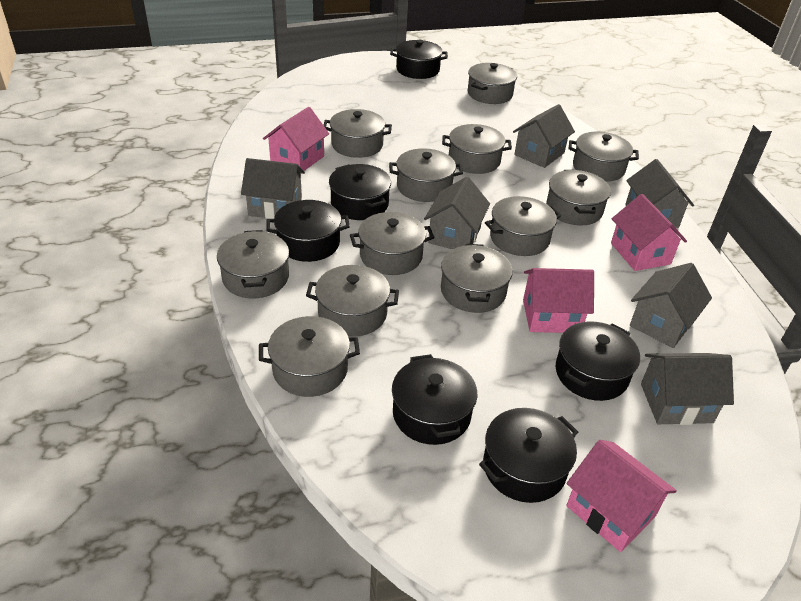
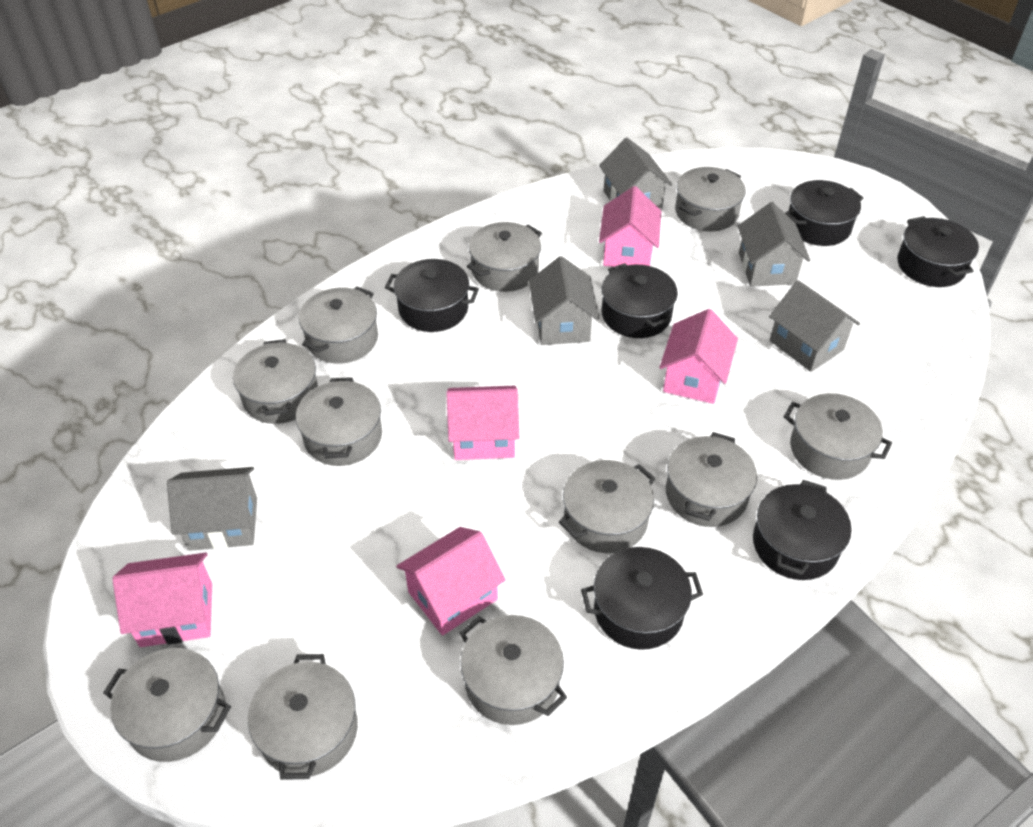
grey house: [241,158,305,219] [424,177,490,249] [513,104,575,168] [625,159,694,228] [630,263,712,348] [641,353,734,425] = 6 -> [167,467,257,551] [529,256,599,345] [599,138,672,210] [737,202,810,287] [769,280,860,372] = 5
grey pot: [217,230,289,298] [259,316,360,397] [306,265,399,337] [324,109,392,158] [350,212,434,275] [389,148,463,202] [441,244,513,313] [442,124,512,174] [468,63,517,104] [485,196,562,256] [546,170,611,225] [569,132,639,181] = 12 -> [103,648,231,762] [233,339,318,424] [248,654,358,780] [296,377,382,466] [299,286,378,363] [460,615,567,725] [467,222,542,292] [559,460,656,553] [666,432,757,527] [675,167,746,231] [784,393,892,480] = 11
pink house: [263,107,329,171] [523,268,594,333] [566,440,677,552] [611,194,687,271] = 4 -> [113,553,212,647] [397,527,506,636] [446,386,519,460] [599,186,662,267] [659,309,738,404] = 5

